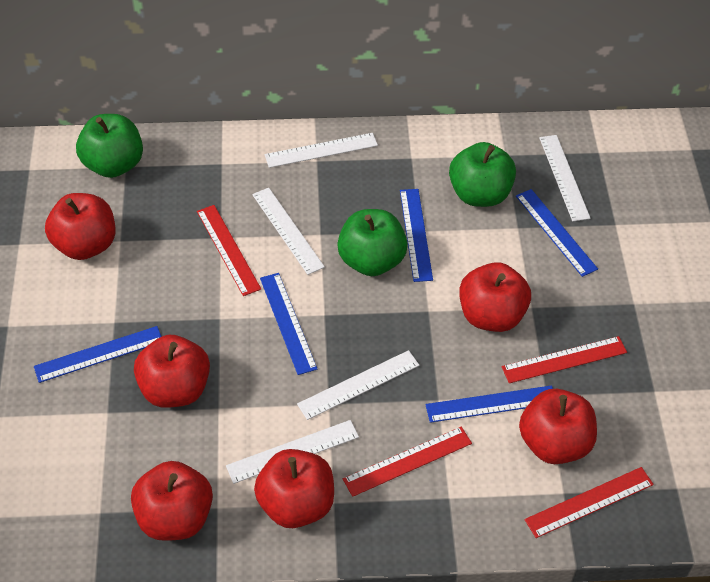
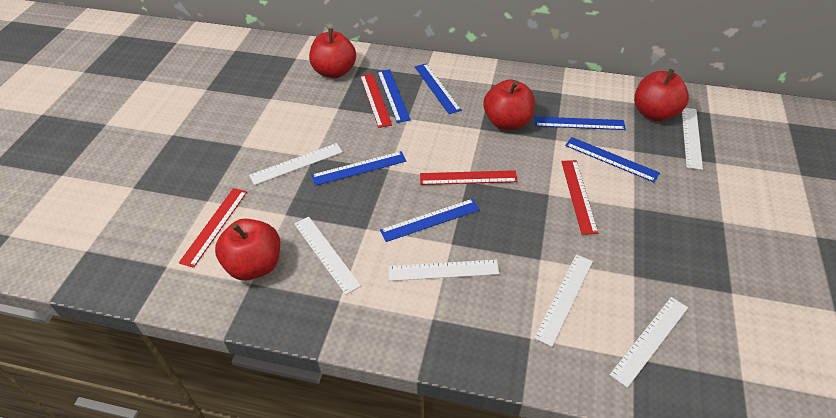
blue ruler: [34,326,162,383] [260,273,317,375] [400,189,433,282] [425,385,553,423] [516,189,598,277] = 5 -> [311,151,406,186] [377,69,411,123] [380,199,480,242] [415,63,461,114] [534,117,626,130] [565,137,660,183] = 6
green apple: [76,114,143,178] [337,209,408,276] [449,142,516,207] = 3 -> none = 0
red apple: [45,193,115,260] [131,461,213,541] [134,335,210,408] [254,449,334,528] [459,262,531,332] [519,389,597,464] = 6 -> [215,218,280,280] [309,28,356,78] [484,79,535,130] [634,69,689,121] = 4
white ruler: [226,420,359,484] [252,188,325,275] [265,133,378,168] [297,350,419,420] [539,135,591,222] = 5 -> [249,143,343,185] [294,217,361,295] [388,260,499,281] [534,254,593,347] [610,297,688,388] [682,108,703,170] = 6

